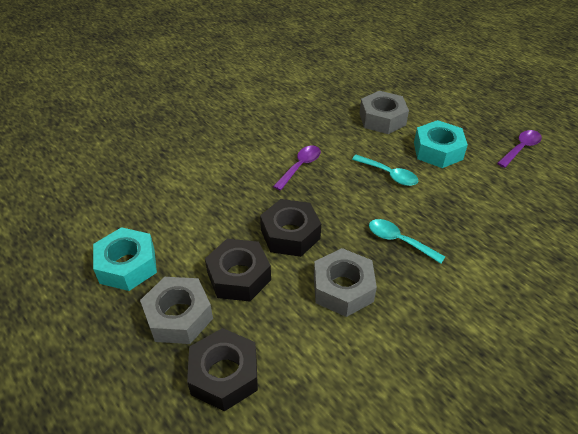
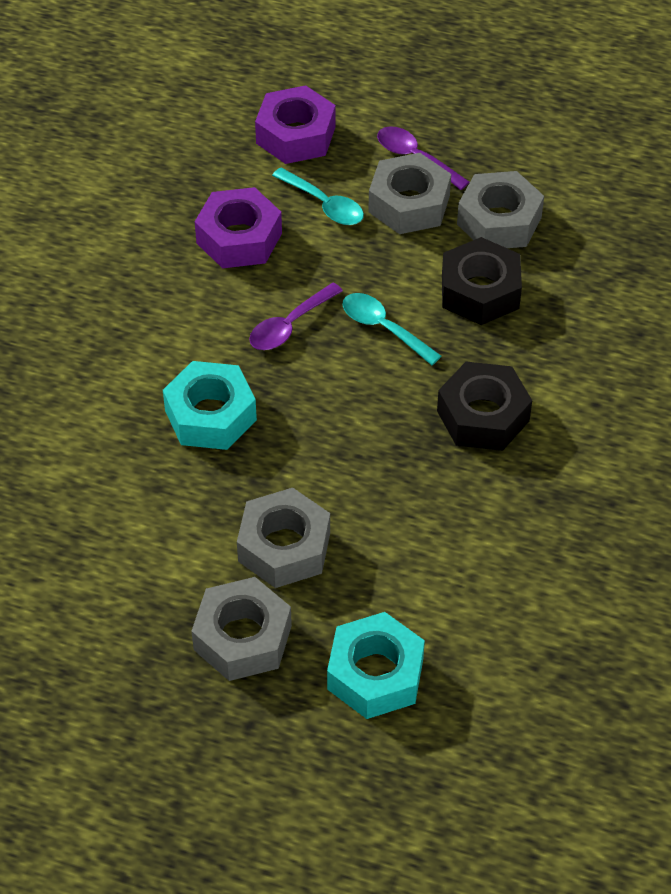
black nut: [187,328,258,411] [205,239,271,301] [260,199,321,257] = 3 -> [437,362,532,451] [442,237,522,325] = 2
grey nut: [140,277,213,344] [314,248,377,317] [359,91,409,134] = 3 -> [191,577,292,681] [237,488,330,588] [368,153,451,234] [457,171,544,248] = 4
purple nut: none = 0 -> [195,187,282,268] [255,85,336,164] = 2

